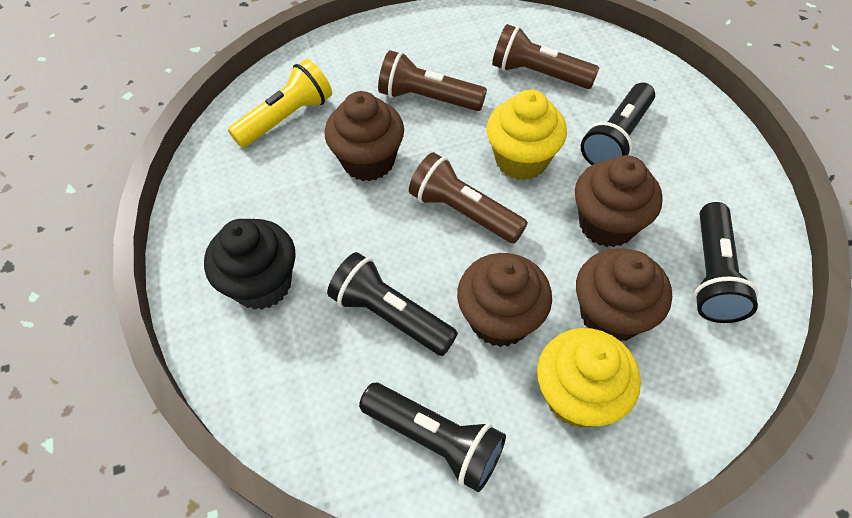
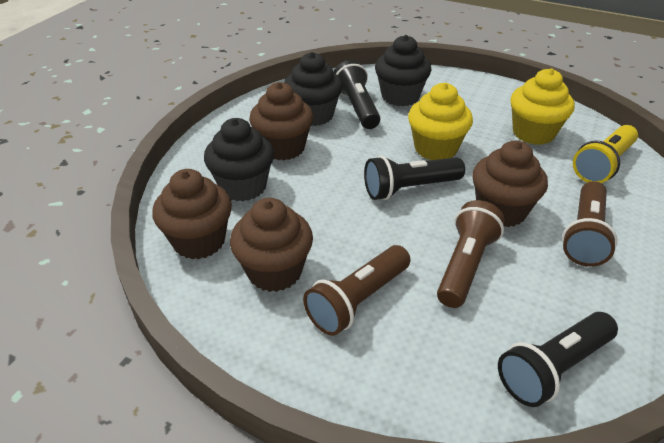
black cupcake: [204,219,296,310] = 1 -> [204,118,274,201] [284,52,343,126] [375,35,432,107] = 3
black flashlight: [327,252,458,356] [359,383,506,492] [581,83,655,165] [694,202,758,323] = 4 -> [334,60,380,129] [364,156,465,200] [498,312,618,407] = 3

